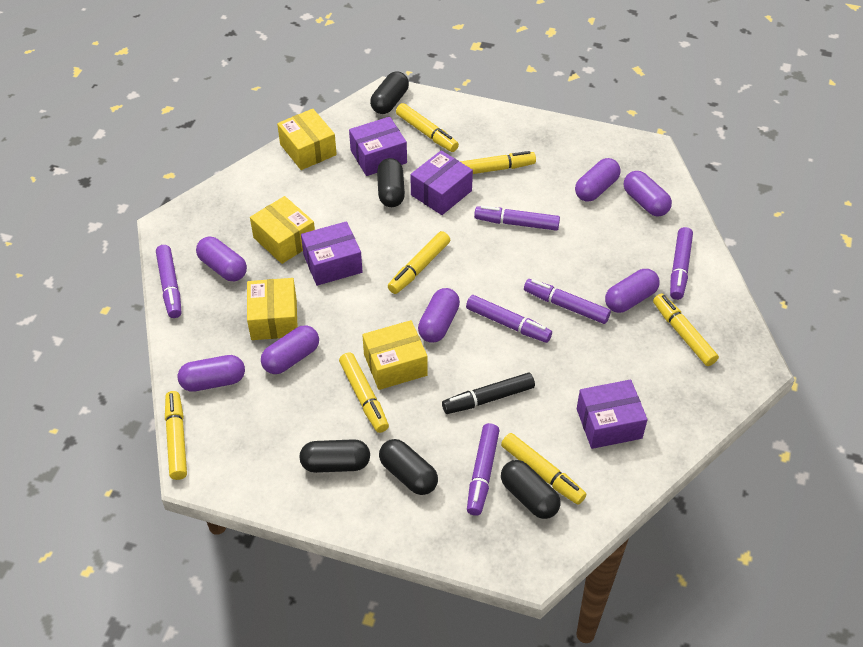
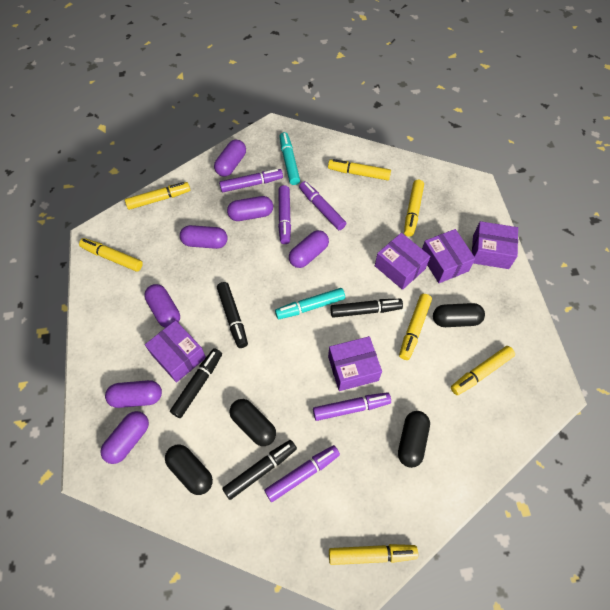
black capsule: [299,439,370,473] [370,71,409,114] [377,158,405,207] [379,439,438,495] [501,460,560,519] = 5 -> [165,444,213,495] [230,399,276,446] [398,411,430,468] [433,303,485,327] = 4
black marker: [442,373,535,414] = 1 -> [170,348,222,418] [217,282,248,348] [222,440,297,500] [330,299,403,318] = 4
purple box: [301,221,363,286] [349,117,407,176] [410,150,473,215] [577,380,648,449] = 4 -> [145,320,206,383] [328,336,382,391] [375,233,430,290] [422,229,476,283] [472,221,518,269] = 5
purple marker: [156,245,181,318] [466,295,552,343] [467,423,500,516] [474,206,560,231] [524,279,611,324] [670,227,693,300] = 6 -> [219,169,283,192] [264,445,340,502] [278,185,291,244] [299,181,346,230] [313,392,391,421] = 5
turquoise marker: none = 0 -> [275,288,345,319] [279,132,300,185] = 2
yellow box: [247,278,297,340] [250,196,315,264] [277,109,337,170] [362,320,428,390] = 4 -> none = 0

